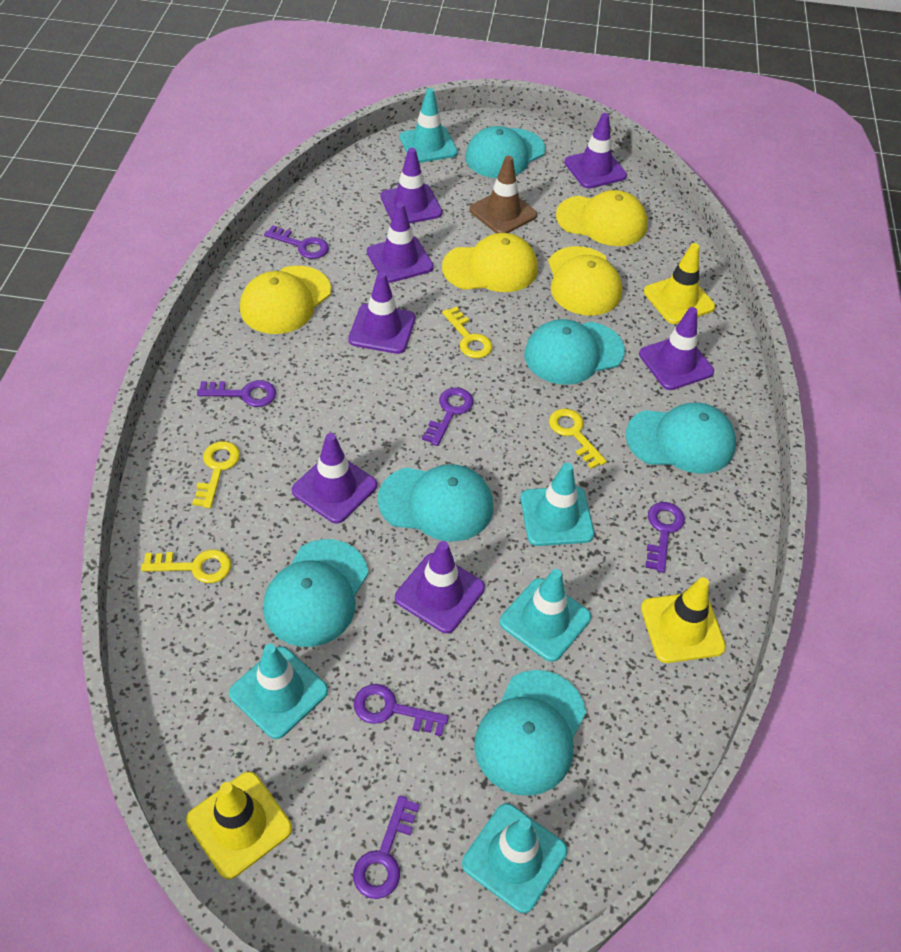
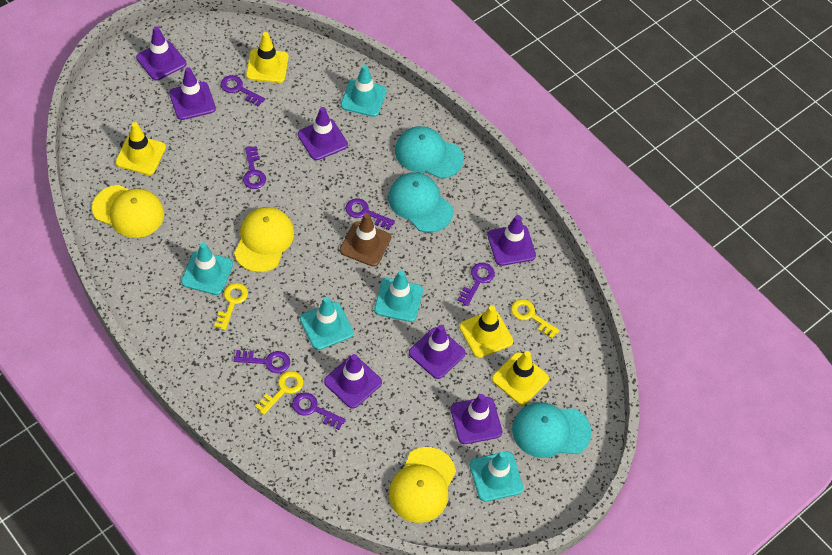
turquoise cap: [263,539,368,647] [378,464,493,542] [465,126,545,178] [474,670,586,796] [524,319,625,385] [626,403,736,474] = 6 -> [388,172,453,233] [395,126,464,179] [512,402,592,458] = 3
yellow cap: [240,266,331,334] [442,233,538,292] [548,246,622,316] [556,190,647,246] = 4 -> [92,185,164,238] [234,207,294,272] [389,447,456,523] = 3
yellow key: [141,549,231,583] [192,441,240,508] [442,306,493,358] [549,409,607,469] = 4 -> [214,283,248,330] [255,371,303,415] [511,299,560,339] = 3
yellow traffic cone: [186,772,292,879] [641,577,726,663] [644,243,715,324] = 3 -> [115,122,166,175] [246,32,289,83] [459,305,513,358] [492,351,549,405] = 4

